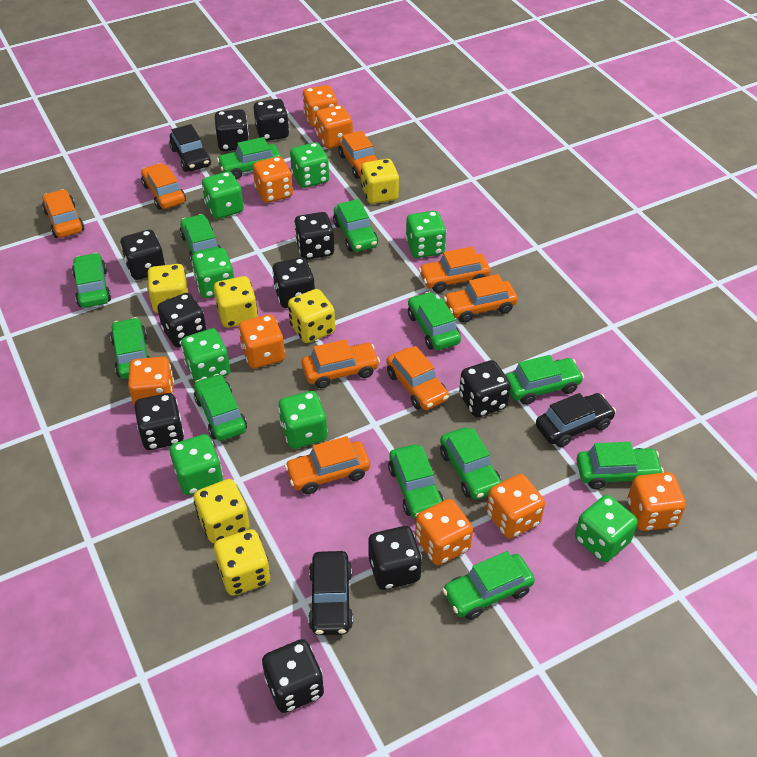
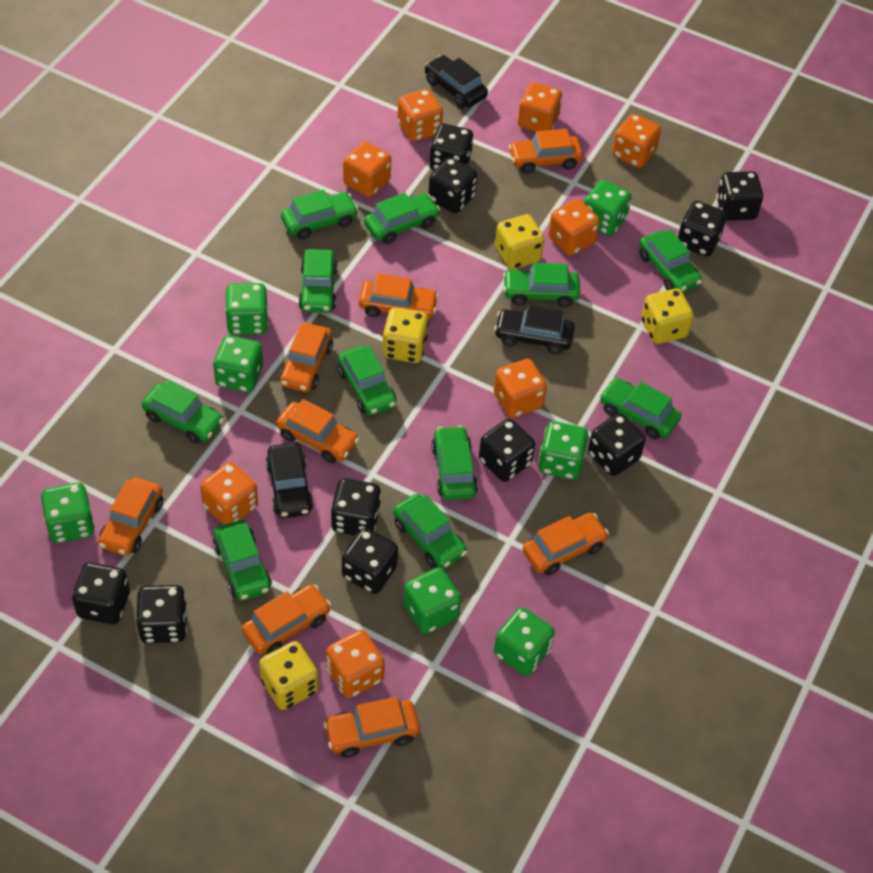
green car: [72,253,111,308] [110,317,150,379] [180,214,221,261] [194,374,247,441] [217,137,281,179] [333,199,378,252] [388,445,444,519] [408,292,461,350] [440,428,501,500] [442,551,535,620] [505,355,584,405] [576,442,664,489] = 12 -> [142,380,224,444] [213,520,272,601] [281,190,359,240] [299,249,338,313] [338,345,396,415] [364,193,440,244] [393,494,467,569] [431,425,478,500] [503,263,580,307] [600,378,681,439] [639,229,702,292] = 11
green dice: [170,434,223,495] [181,328,230,382] [191,248,234,298] [202,171,244,219] [278,391,327,449] [290,142,329,188] [406,211,446,258] [575,495,638,562] = 8 -> [41,482,95,543] [213,335,263,393] [225,283,269,335] [403,568,461,634] [494,607,555,676] [538,421,588,480] [584,180,632,236] = 7
yellow dice: [147,264,188,313] [194,479,250,543] [214,276,258,328] [214,529,270,596] [288,289,335,343] [361,159,399,204] = 6 -> [259,641,319,710] [382,308,429,363] [495,214,544,270] [641,288,694,344] = 4

